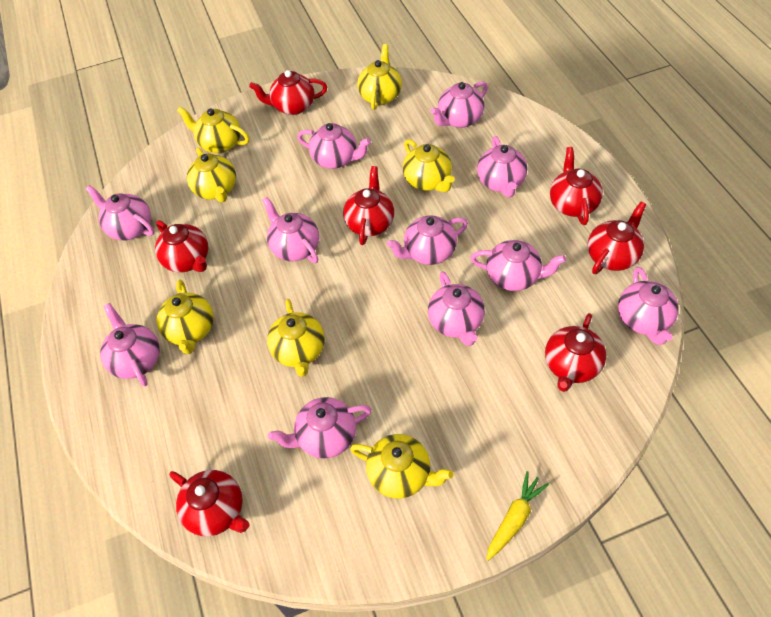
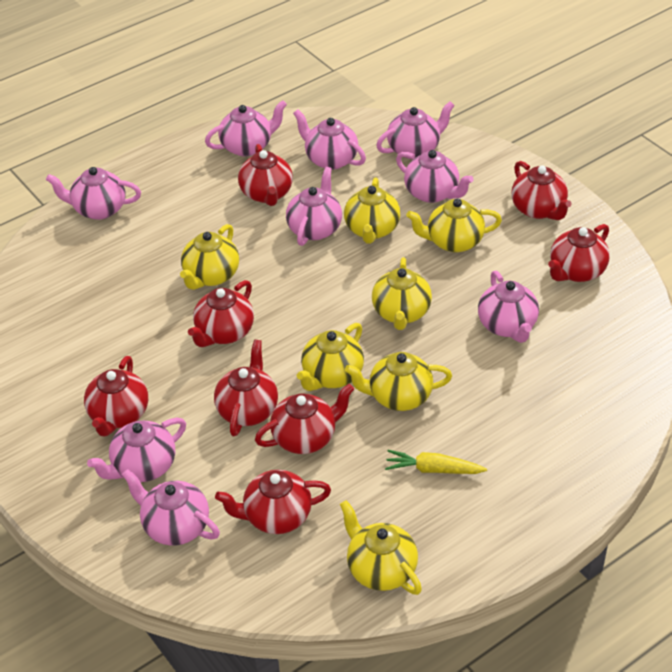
pink teapot: [86,185,154,240] [100,303,160,386] [262,197,319,263] [268,397,372,458] [297,123,371,169] [387,216,468,265] [428,271,485,346] [430,81,488,128] [470,240,566,291] [477,136,527,197] [618,267,679,345] = 11 -> [46,167,141,220] [87,418,186,482] [122,469,220,546] [205,100,287,157] [286,167,342,246] [293,110,366,170] [376,101,455,159] [396,150,474,203] [478,271,539,343] = 9
red teapot: [155,220,208,272] [169,470,250,536] [249,70,327,115] [343,166,394,245] [545,313,606,392] [550,147,603,225] [588,202,647,274] = 7 -> [84,356,148,437] [188,280,254,347] [214,339,278,436] [215,470,331,534] [238,144,293,206] [255,384,354,454] [512,161,572,220] [548,224,610,282] = 8

